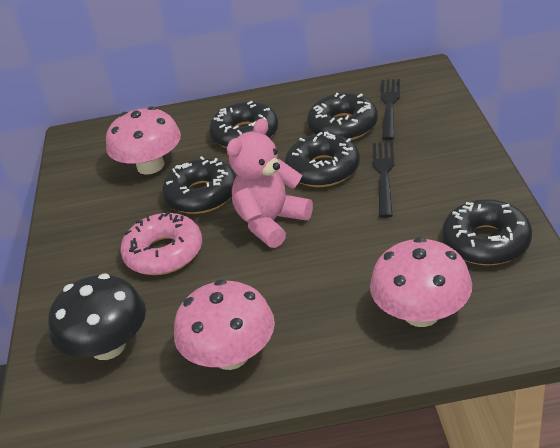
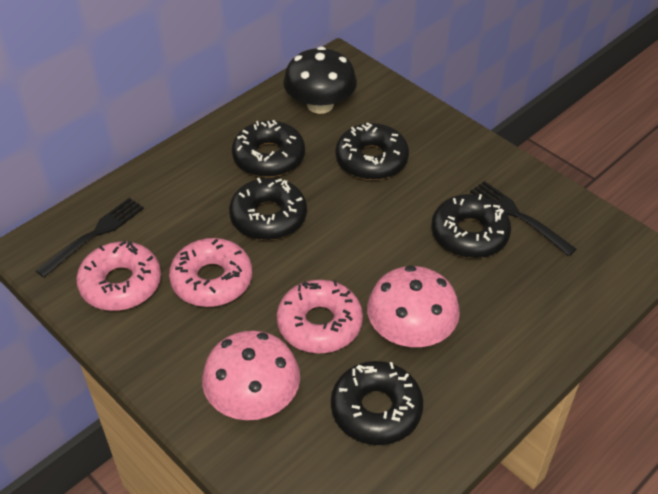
pink donut: [121,211,202,275] = 1 -> [76,241,161,311] [169,238,252,307] [277,279,363,353] = 3
pink mushroom: [106,107,181,175] [174,280,275,370] [370,237,472,327] = 3 -> [202,331,300,420] [367,265,460,347] = 2
pink teddy bear: [227,118,313,248] = 1 -> none = 0

